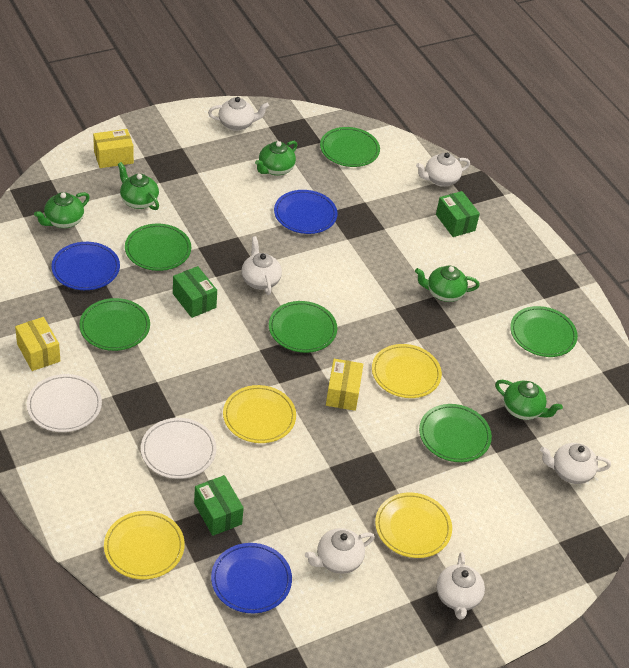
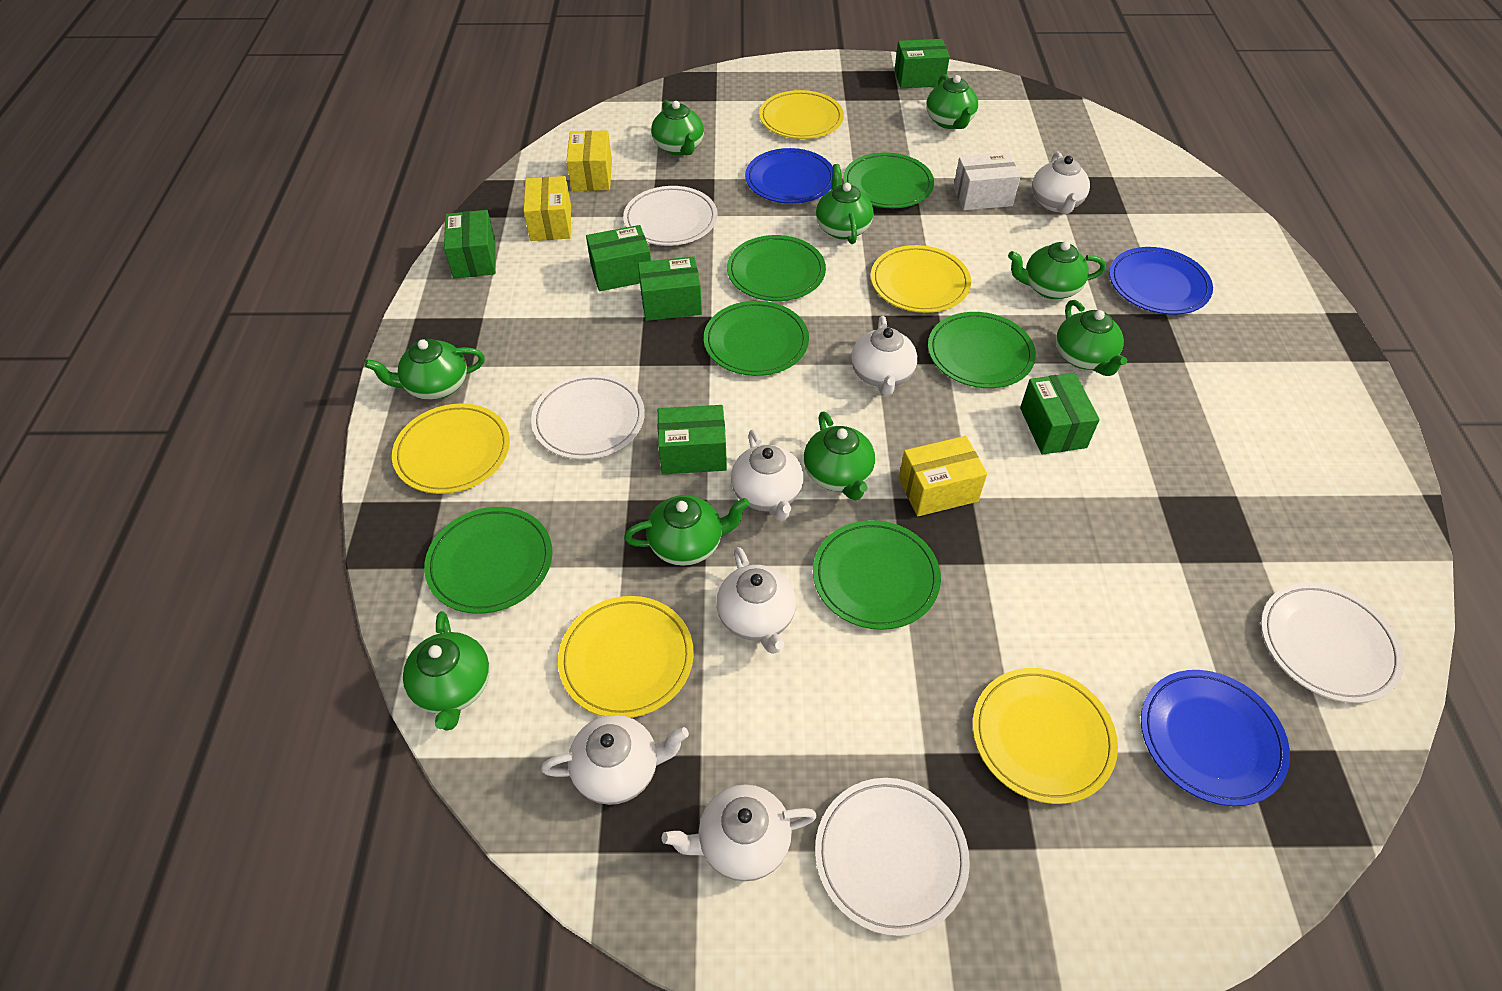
green box: [173,266,217,318] [194,475,244,536] [436,191,480,237] = 3 -> [444,210,496,279] [586,225,651,291] [638,256,702,321] [658,405,727,474] [894,39,950,88] [1020,373,1100,455] = 6
green teapot: [34,192,90,228] [118,162,159,210] [255,141,297,176] [415,266,480,302] [495,380,563,420] = 5 -> [365,339,485,400] [403,611,490,731] [624,495,750,566] [651,100,704,156] [804,412,875,501] [816,164,873,244] [926,74,978,129] [1008,241,1106,299] [1056,300,1127,376] = 9
white box: none = 0 -> [953,153,1021,210] = 1
white plate: [27,374,102,432] [141,418,216,479] = 2 -> [531,374,645,460] [623,186,718,246] [815,778,970,936] [1261,583,1404,703] = 4
yellow plate: [104,511,185,579] [223,385,296,443] [372,344,442,398] [375,492,452,558] = 4 -> [392,403,510,494] [558,596,694,718] [759,90,844,139] [871,245,971,313] [973,668,1118,804] = 5

